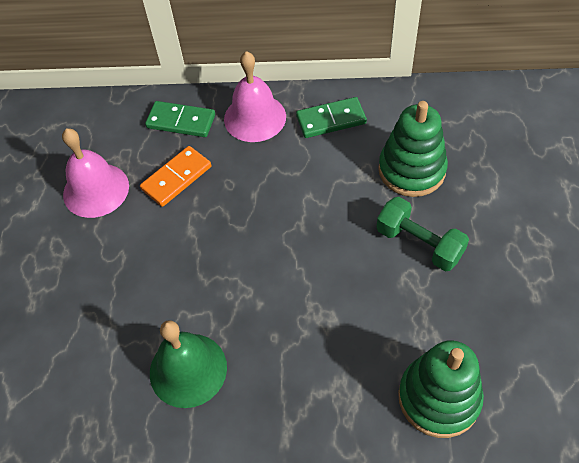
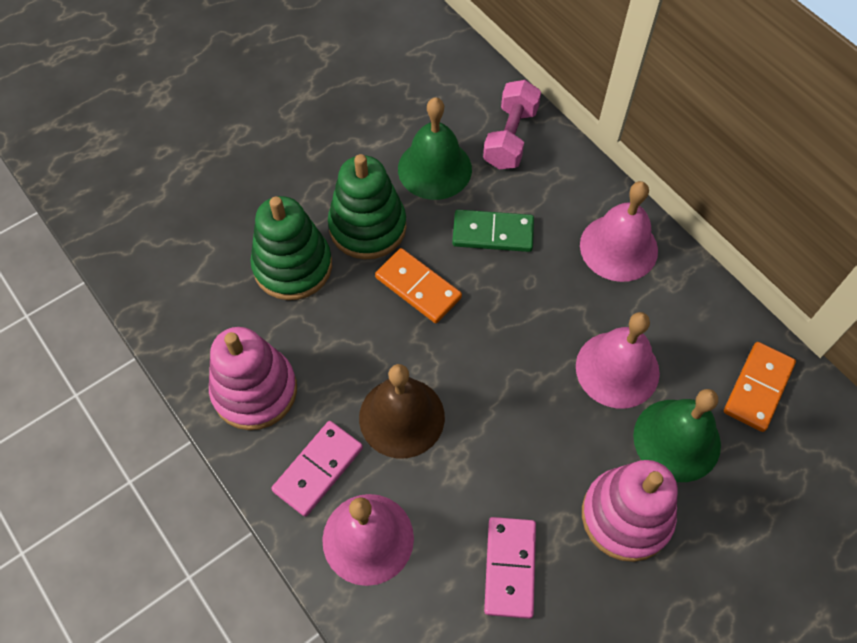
brown bell: none = 0 -> [359,364,445,458] = 1
green bell: [150,320,227,408] = 1 -> [398,97,472,200] [633,389,721,482] = 2
green domino: [145,101,215,137] [296,97,367,138] = 2 -> [452,210,534,252] = 1
green dumbbell: [376,197,469,271] = 1 -> none = 0
orange domino: [140,146,211,207] = 1 -> [375,248,462,323] [724,342,796,432] = 2
pink bell: [62,128,129,218] [224,51,286,142] = 2 -> [322,494,414,586] [576,312,660,408] [580,181,658,282] = 3
pink domino: none = 0 -> [271,421,363,517] [484,517,536,619] = 2
pink dumbbell: none = 0 -> [483,80,541,170] = 1
pink stacking toy: none = 0 -> [209,327,297,430] [582,460,678,562] = 2

